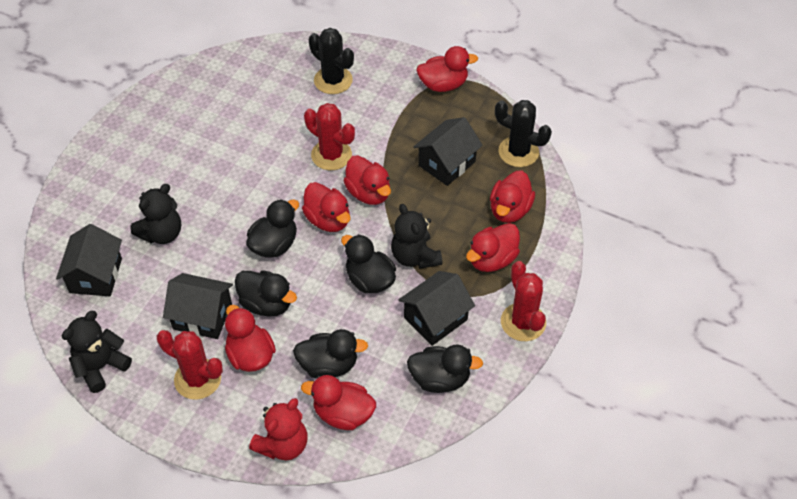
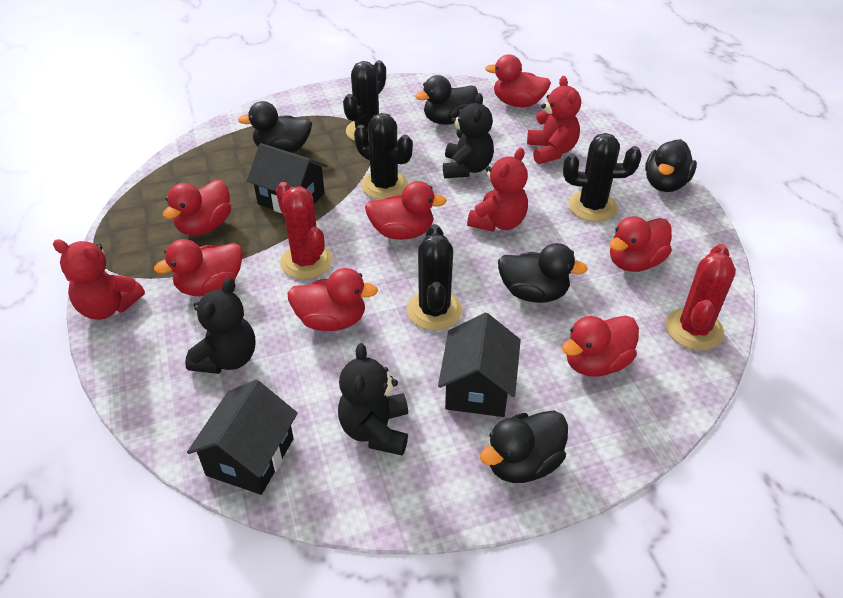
black cactus: [309,28,354,94] [495,100,552,167] = 2 -> [343,60,386,141] [354,113,413,200] [407,224,462,331] [563,133,642,222] = 4
black house: [56,224,122,297] [163,273,233,339] [398,271,475,346] [413,117,483,186] = 4 -> [187,380,298,495] [247,143,328,213] [438,313,521,417] = 3
red cactus: [157,330,223,400] [304,103,355,170] [501,261,546,341] = 3 -> [276,182,333,279] [666,244,736,350] = 2
red teddy bear: [249,398,308,460] = 1 -> [53,239,145,320] [467,148,528,232] [527,76,581,164] = 3

